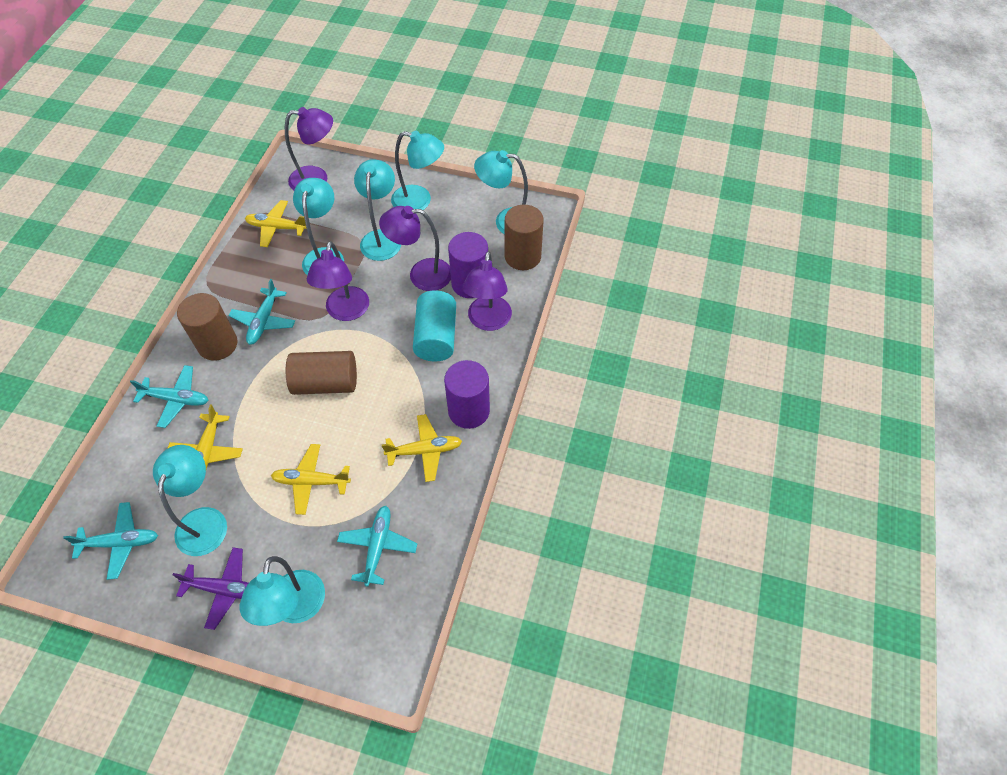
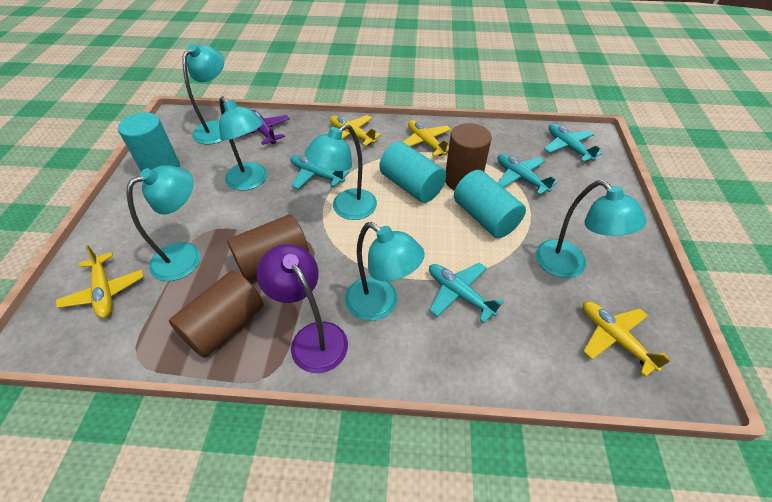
purple cylinder: [444,360,490,429] [448,232,488,298] = 2 -> none = 0
purple lamp: [285,107,333,190] [307,241,369,321] [379,206,451,291] [463,251,512,331] = 4 -> [257,244,348,373] = 1
turquoise cylinder: [413,290,456,361] = 1 -> [118,112,180,172] [379,142,446,203] [454,170,526,238] = 3

